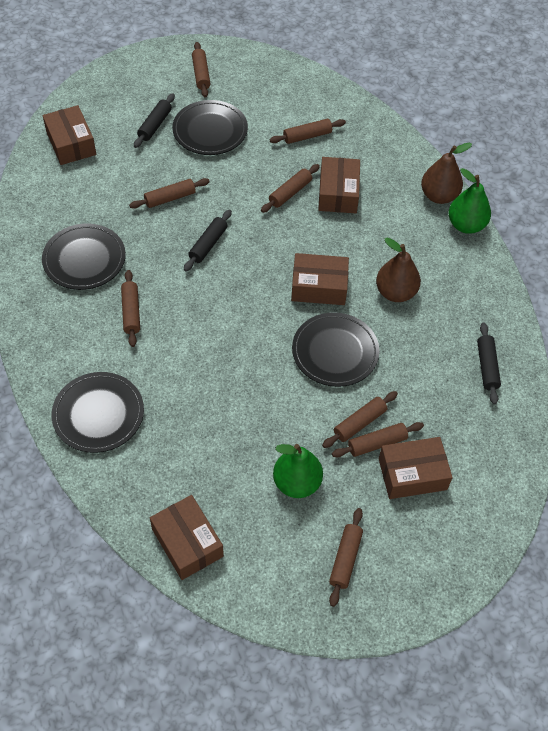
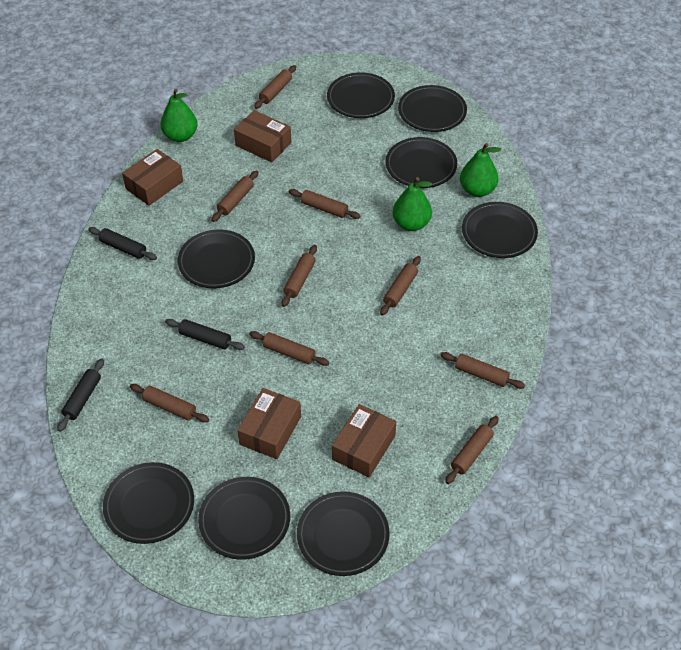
black plate: [42,224,126,290] [51,372,144,453] [172,100,248,155] [292,312,380,387] = 4 -> [103,462,194,544] [178,229,255,288] [198,477,290,560] [297,491,390,576] [327,72,395,118] [385,137,457,188] [398,85,467,132] [462,202,538,258] = 8
brown box: [43,105,96,165] [150,495,224,580] [291,253,349,305] [318,157,360,213] [379,437,453,499] = 5 -> [122,149,183,206] [234,110,291,163] [238,388,301,459] [332,404,396,477] = 4
brown pear: [376,237,421,302] [421,143,472,204] = 2 -> none = 0
brown rolling pin: [121,270,140,347] [129,178,210,209] [192,42,210,97] [261,164,320,213] [270,119,346,144] [322,391,398,448] [329,508,363,607] [332,422,424,457] = 8 -> [130,384,209,422] [212,170,258,222] [249,331,329,366] [254,65,296,109] [282,245,317,307] [289,189,361,219] [380,256,421,316] [440,352,525,389] [446,416,499,484] = 9
green pear: [273,444,323,498] [448,168,491,234] = 2 -> [160,89,198,142] [393,177,432,231] [460,143,501,197] = 3

